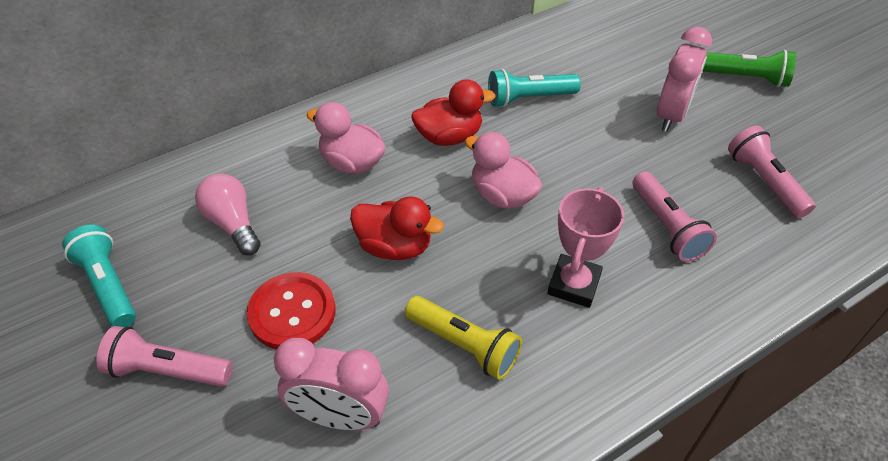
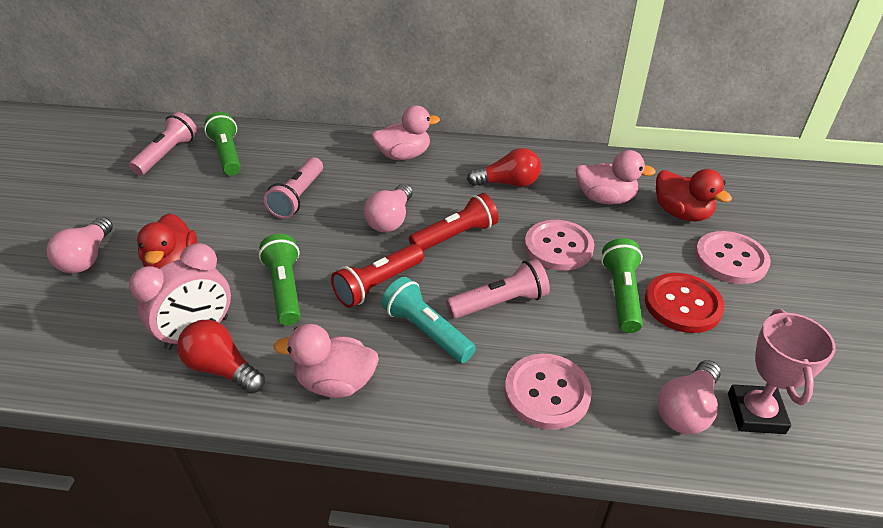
green flashlight: [702,50,796,87] = 1 -> [204,112,241,176] [259,234,300,326] [601,238,643,333] = 3
pink button: none = 0 -> [505,354,592,430] [525,220,594,271] [695,231,771,284] = 3
pink clock: [273,338,389,430] [657,27,712,132] = 2 -> [129,243,231,350] = 1
pink duck: [307,102,386,174] [465,132,542,209] = 2 -> [274,324,379,398] [371,105,440,160] [575,150,656,204] = 3
pink light bulb: [195,174,261,255] = 1 -> [47,217,113,273] [364,184,413,233] [657,360,721,434] = 3
red flashlight: none = 0 -> [331,244,424,308] [409,193,498,251] = 2
red light bulb: none = 0 -> [177,320,265,394] [467,148,541,187] = 2
turquoise flashlight: [62,225,136,327] [488,69,581,107] = 2 -> [381,277,476,363] = 1
yellow flashlight: [405,296,522,380] = 1 -> none = 0

